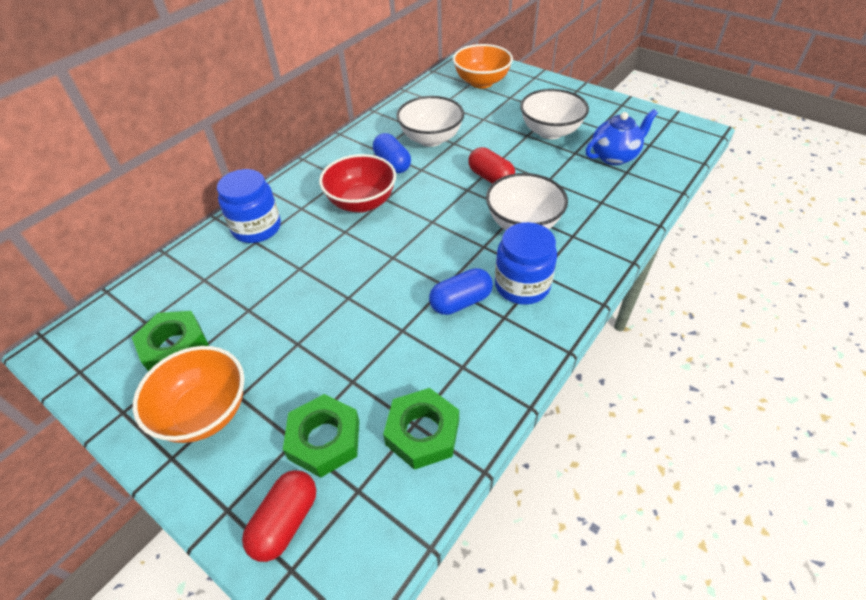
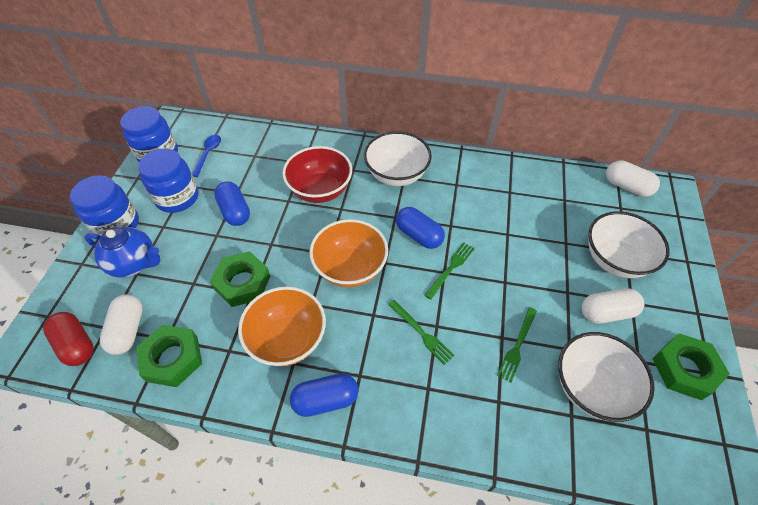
blue capsule: [373,133,411,173] [429,268,493,315] = 2 -> [214,181,250,226] [290,373,358,417] [396,207,445,249] = 3
blue jar: [217,169,281,243] [495,222,557,305] = 2 -> [70,175,139,239] [120,106,178,162] [138,148,198,213] = 3
blue spoon: none = 0 -> [192,135,221,177] = 1
green fork: none = 0 -> [388,300,455,365] [425,242,475,299] [497,307,537,382] = 3
red capsule: [242,470,316,562] [468,147,515,184] = 2 -> [43,312,93,366] = 1
white capsule: none = 0 -> [100,294,143,355] [582,288,644,324] [606,160,660,197] = 3

